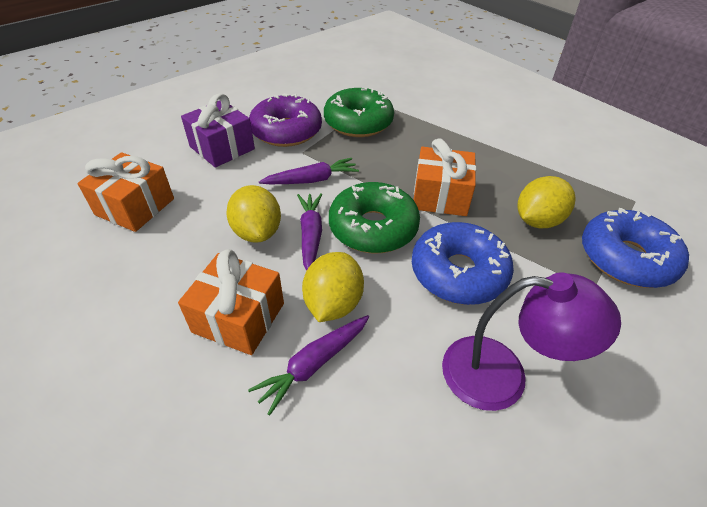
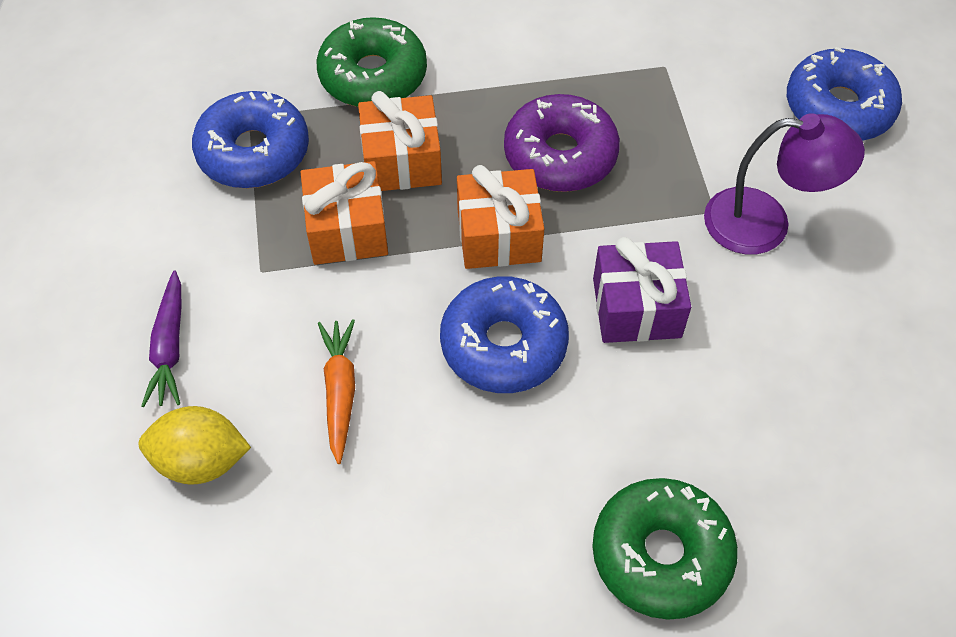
blue donut: [412,222,514,305] [582,208,689,288] = 2 -> [192,91,309,188] [440,276,569,393] [787,47,902,141] = 3
orange carrot: none = 0 -> [318,319,355,464] = 1
purple carrot: [248,315,369,416] [259,158,359,184] [297,193,322,271] = 3 -> [141,270,181,407] = 1
yellow lemon: [226,185,281,243] [302,252,364,322] [518,176,576,228] = 3 -> [139,406,251,485] = 1

